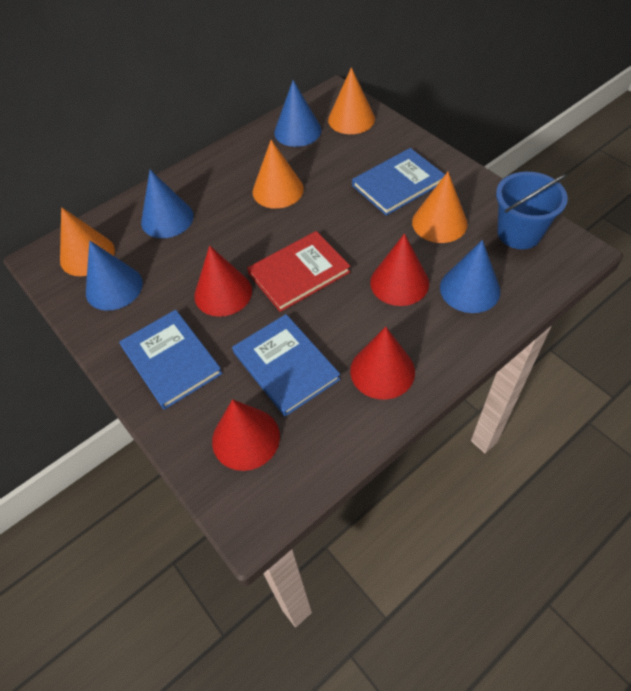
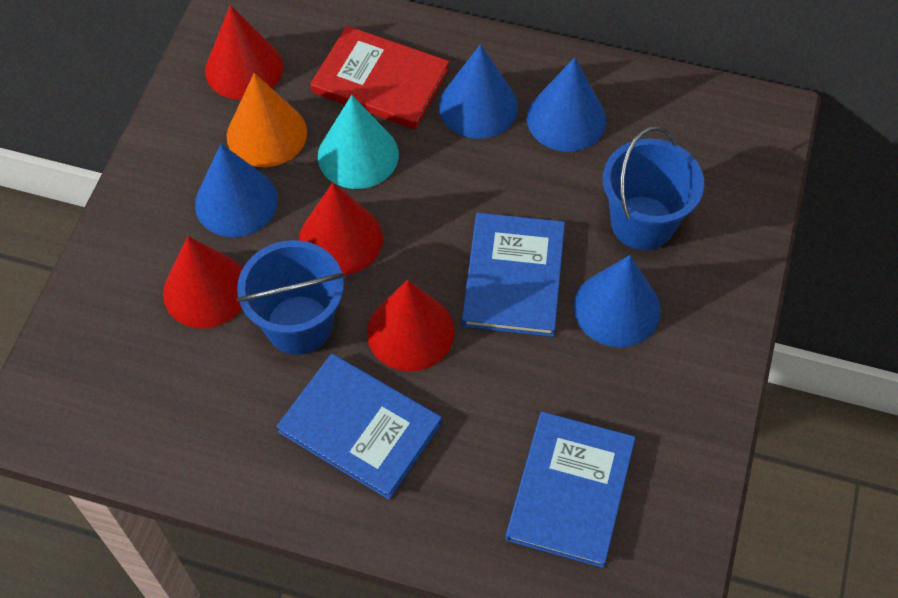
blue bucket: [496,172,568,249] = 1 -> [236,240,345,355] [603,126,704,250] = 2
orange cone: [60,207,115,276] [253,140,304,209] [328,67,375,134] [412,172,468,243] = 4 -> [227,73,307,167] = 1
turquoise cone: none = 0 -> [318,95,399,189] = 1

